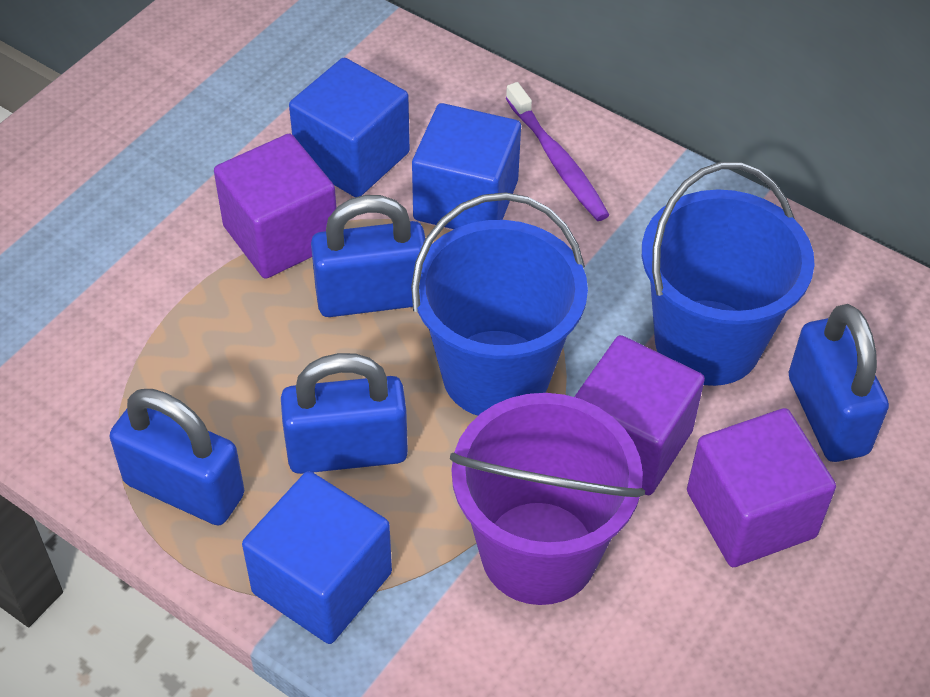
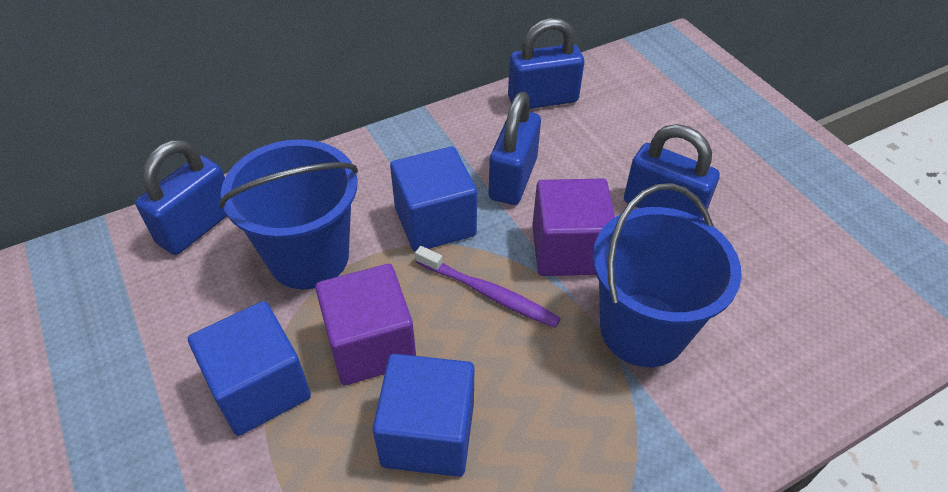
purple bucket: [450,393,645,605] = 1 -> none = 0
purple cube: [214,134,337,279] [574,335,705,495] [687,408,836,567] = 3 -> [315,264,416,385] [532,179,615,276] = 2

